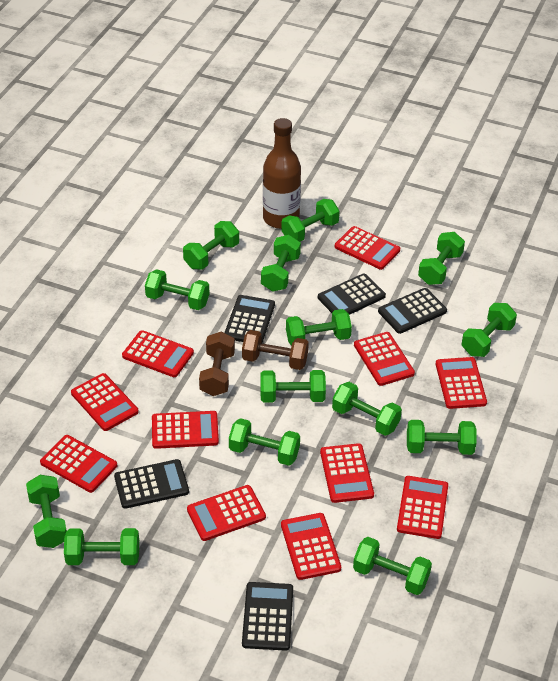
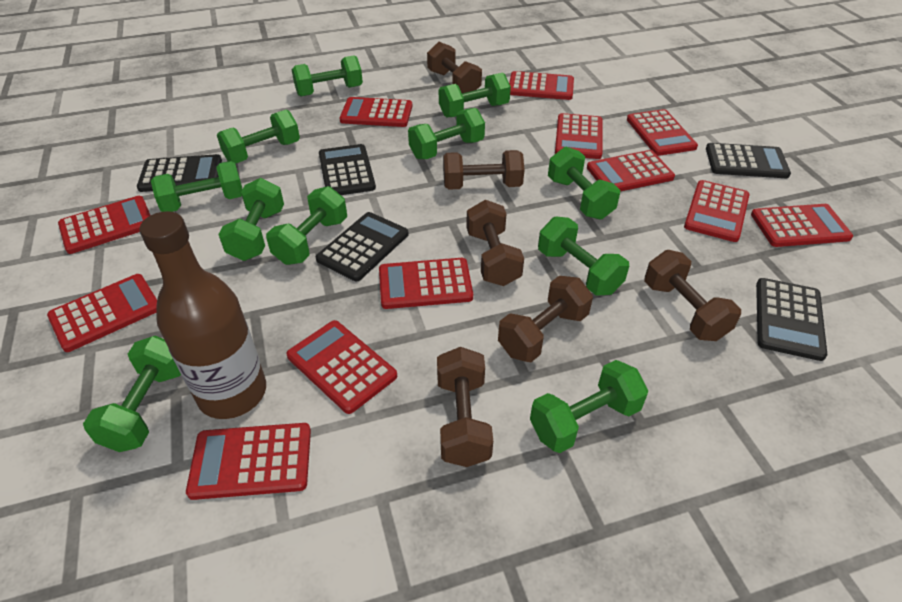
brown dumbbell: [199,332,235,396] [242,330,309,370] = 2 -> [427,42,482,93] [437,347,493,467] [443,150,525,190] [466,200,524,286] [498,276,593,362] [644,250,741,341] = 6
green dumbbell: [26,475,67,548] [64,528,139,565] [145,269,209,310] [183,221,239,270] [229,418,300,466] [260,370,326,403] [261,235,301,292] [281,199,340,242] [286,309,352,346] [332,382,402,436] [353,537,432,595] [407,420,477,455] [418,232,465,285] [462,303,517,357] = 14 -> [83,336,181,452] [151,161,243,212] [217,110,300,163] [218,178,284,261] [266,186,347,265] [292,55,363,96] [408,108,485,159] [439,73,511,117] [530,360,648,453] [538,217,629,296] [548,147,620,219] = 11
red calculator: [40,435,117,493] [71,373,139,431] [122,330,194,377] [152,411,219,449] [187,485,266,541] [281,513,341,580] [320,443,374,503] [335,226,400,270] [354,332,415,386] [397,476,448,539] [436,357,487,409] = 11 -> [47,274,157,352] [58,196,151,254] [186,423,311,500] [287,320,397,414] [339,97,412,127] [379,258,473,309] [509,71,574,100] [555,113,602,159] [587,150,675,191] [627,109,698,156] [684,180,750,242] [751,204,853,247] = 12

